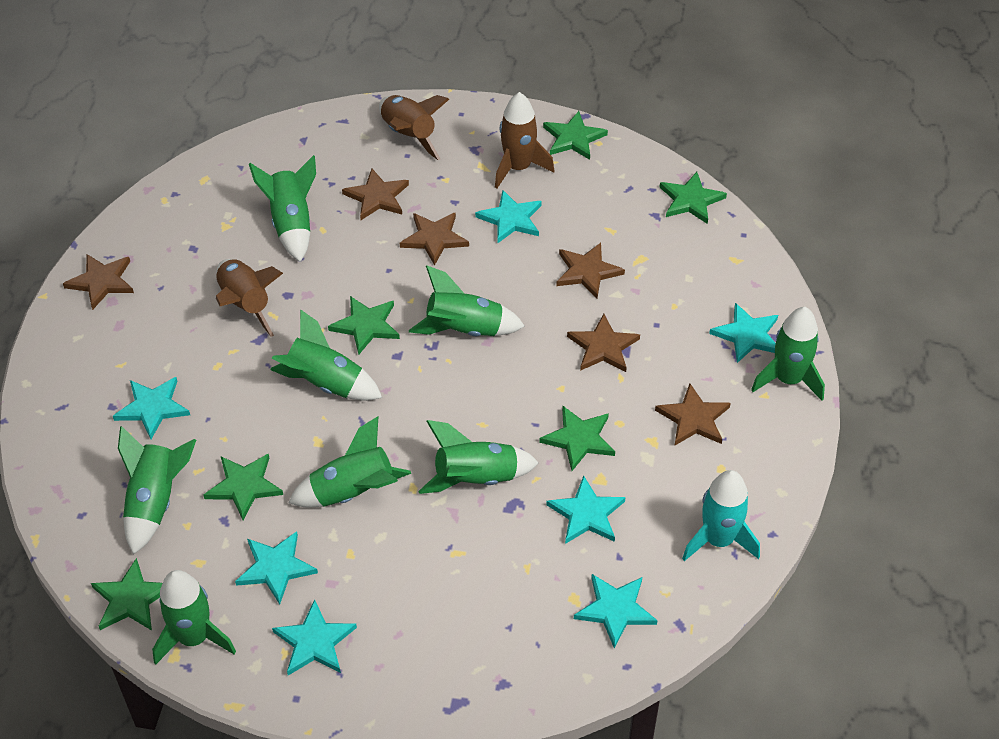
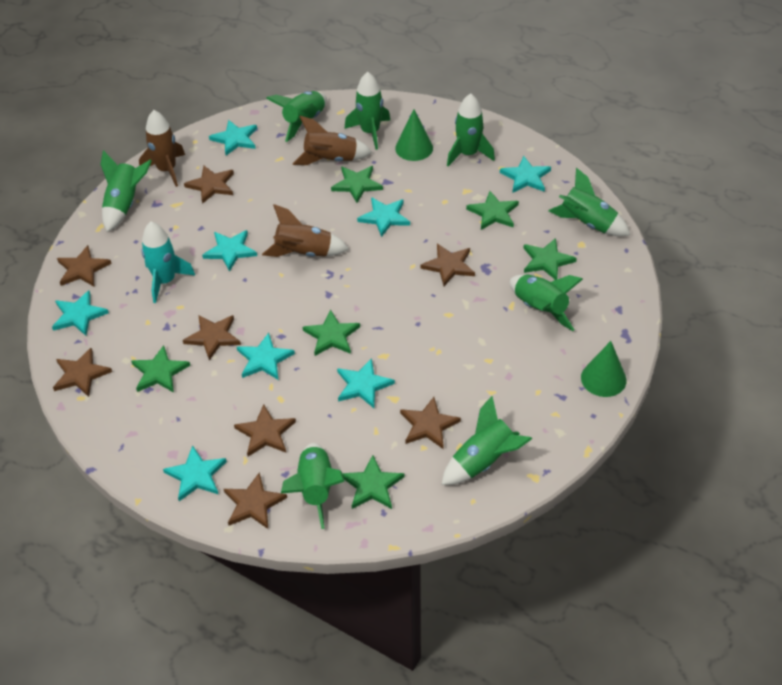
brown star: [63,254,134,310] [342,169,409,220] [400,212,469,266] [556,243,625,298] [567,314,640,372] [655,383,731,446] = 6 -> [53,348,112,397] [57,245,112,286] [183,315,241,361] [184,166,234,204] [224,472,287,529] [234,404,296,457] [400,397,461,449] [420,244,475,286] = 8
green cone: none = 0 -> [395,109,433,161] [581,341,627,397] = 2
turquoise star: [113,377,190,439] [235,531,318,605] [272,600,357,675] [475,190,542,244] [546,476,626,544] [574,574,658,648] [709,303,778,363] = 7 -> [52,291,109,336] [163,445,227,501] [202,230,257,272] [209,120,257,156] [237,333,295,380] [337,358,395,408] [357,197,410,237] [500,156,551,193] = 8

